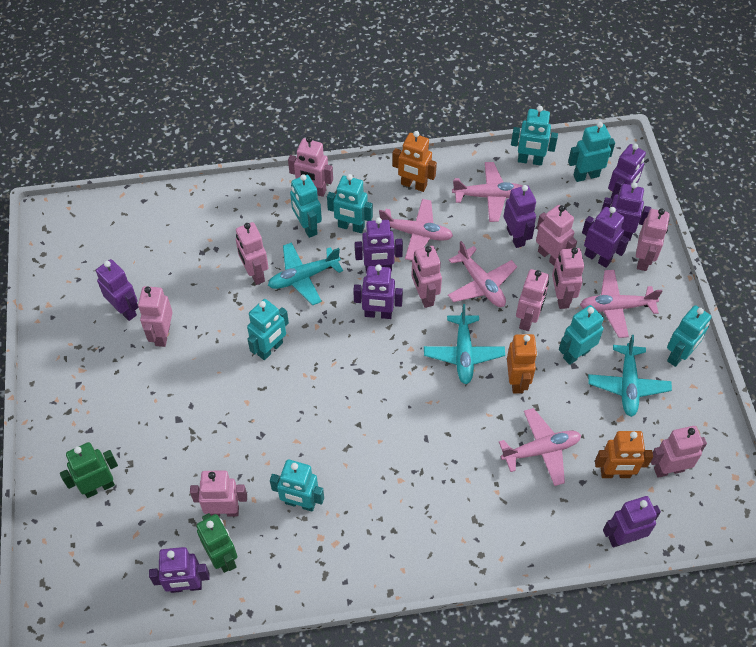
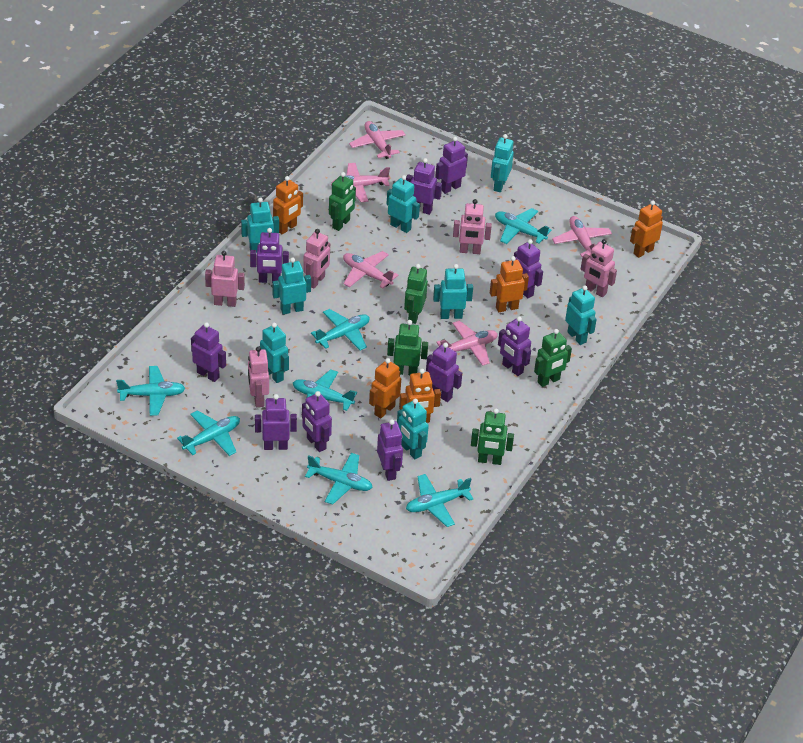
green robot: [60,442,118,498] [197,513,237,573] = 2 -> [329,172,356,231] [387,320,428,375] [404,264,428,324] [471,408,514,465] [534,329,572,387] = 5
orange robot: [392,131,437,192] [507,334,537,393] [595,431,653,478] = 3 -> [273,176,303,235] [369,358,401,418] [399,368,441,423] [490,256,529,312] [630,200,663,258] = 5
pink robot: [138,286,173,347] [190,470,247,517] [236,222,269,285] [288,136,333,197] [411,246,442,308] [516,269,549,331] [536,205,577,266] [552,248,584,309] [636,208,670,271] [651,426,707,478] = 10 -> [205,251,245,307] [248,346,269,407] [303,229,330,288] [453,199,492,254] [581,239,617,297] = 5
purple robot: [96,259,138,321] [149,547,210,593] [353,265,403,319] [355,217,403,273] [504,185,536,248] [582,207,629,268] [601,182,651,241] [603,496,661,547] [608,144,646,204] = 9 -> [191,322,226,382] [250,228,289,283] [255,394,297,450] [302,391,332,452] [377,419,403,481] [406,158,442,215] [426,343,462,402] [435,137,468,194] [498,316,531,376] [514,239,543,298] = 10
turquoise plane: [268,242,343,305] [424,304,505,384] [588,335,672,417] = 3 -> [116,366,185,416] [177,410,240,456] [293,369,357,411] [305,453,373,505] [311,309,369,350] [406,474,473,527] [495,208,552,244] = 7

